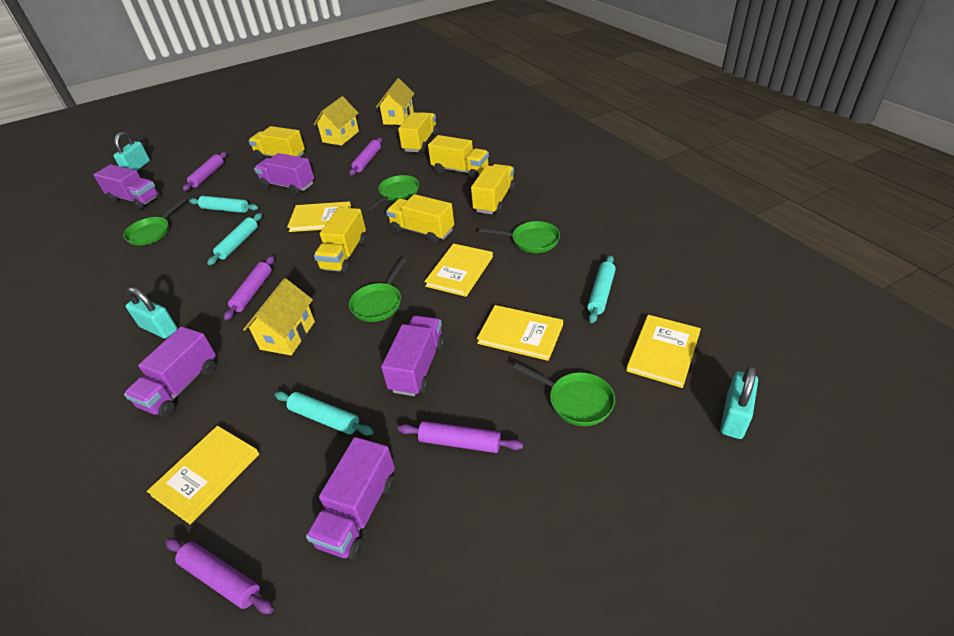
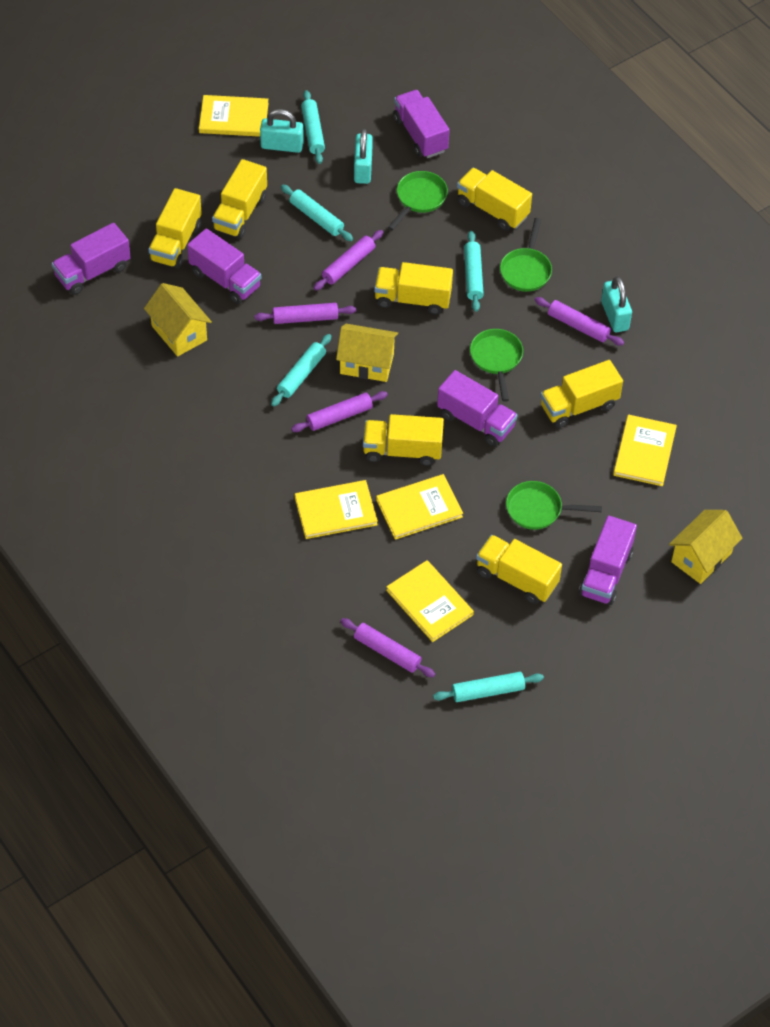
green pan: [123,199,186,246] [349,258,406,322] [367,175,419,211] [479,221,560,253] [513,363,615,426] = 5 -> [388,171,448,231] [470,329,523,402] [500,218,552,292] [506,481,602,530] = 4
turquoise rolling pin: [189,196,259,213] [207,213,262,265] [275,391,374,436] [587,255,616,323] = 4 -> [271,334,331,407] [281,184,353,241] [301,90,325,164] [433,672,544,702] [464,231,484,312] = 5
yellow truck: [249,126,305,159] [314,207,366,273] [386,194,454,243] [398,112,438,152] [428,135,489,180] [471,164,515,214] = 6 -> [148,188,202,269] [212,159,267,239] [363,414,444,466] [374,262,453,314] [457,168,532,231] [476,535,562,604] [540,360,623,428] = 7

